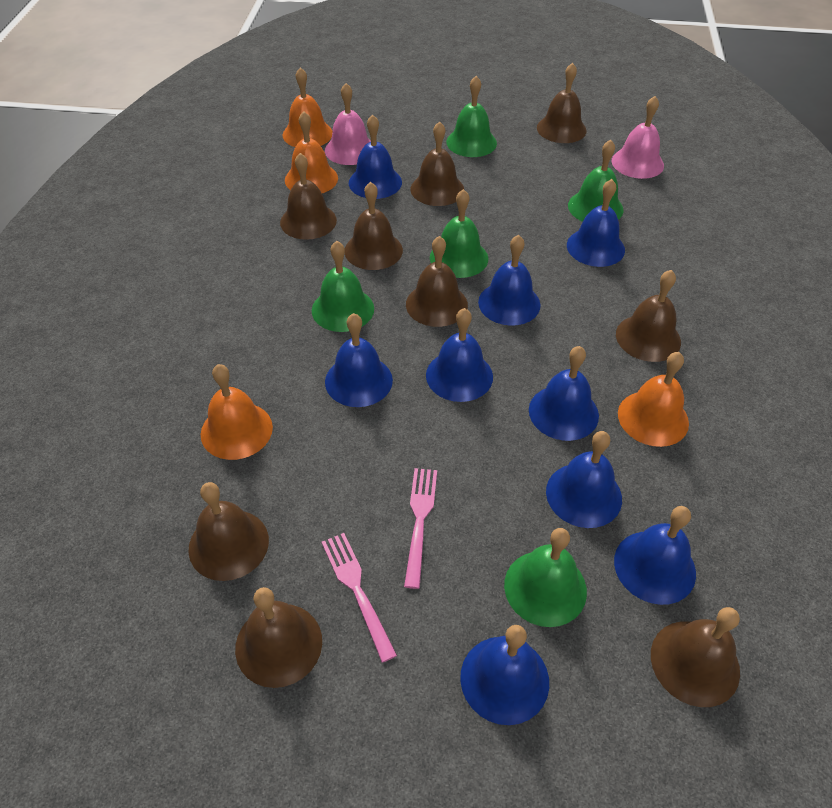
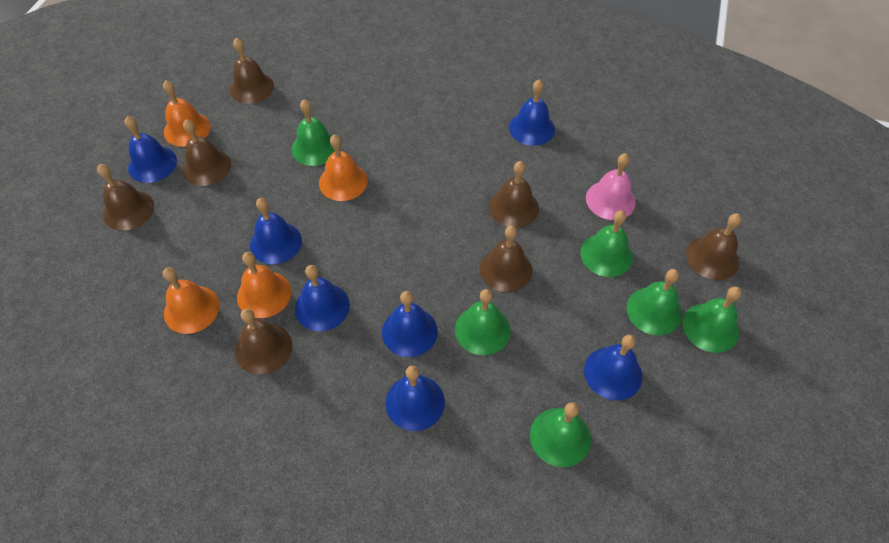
blue bell: [325,313,393,407] [349,115,402,199] [426,308,493,402] [460,625,549,725] [478,235,541,326] [529,346,599,441] [546,431,622,528] [567,179,625,267] [614,506,696,605] = 9 -> [124,116,177,183] [250,198,302,264] [295,265,350,331] [382,291,438,357] [386,366,445,431] [509,79,555,146] [584,335,642,401] = 7
brown bell: [188,482,269,581] [235,587,322,688] [280,153,337,240] [345,182,403,270] [406,236,468,327] [411,121,464,206] [537,63,587,143] [616,270,681,362] [651,607,740,707] = 9 -> [97,164,154,231] [183,119,231,186] [230,38,274,104] [235,308,292,375] [479,226,532,292] [489,161,539,228] [686,213,741,280] = 7
green bell: [312,241,374,332] [430,189,488,278] [446,76,497,157] [504,528,587,627] [568,140,623,222] = 5 -> [292,99,335,166] [455,289,511,355] [530,403,591,467] [580,210,633,277] [627,269,682,335] [682,286,742,353] = 6
pink bell: [325,83,371,165] [612,96,664,179] = 2 -> [586,154,636,220] = 1
pink fork: [322,533,397,663] [404,468,437,589] = 2 -> none = 0

